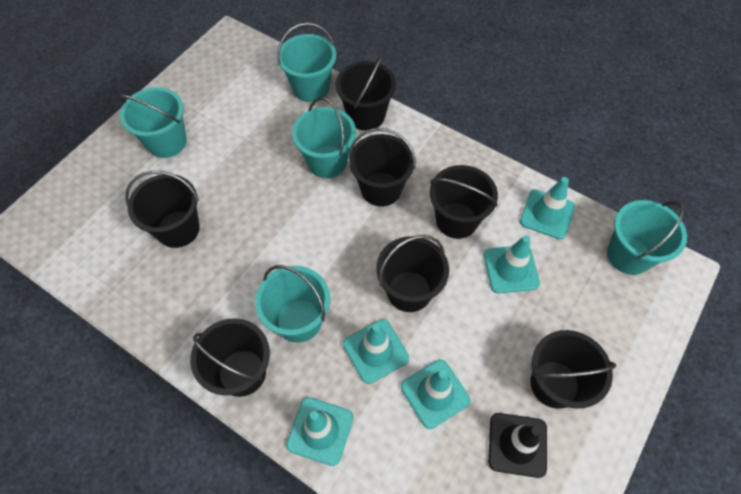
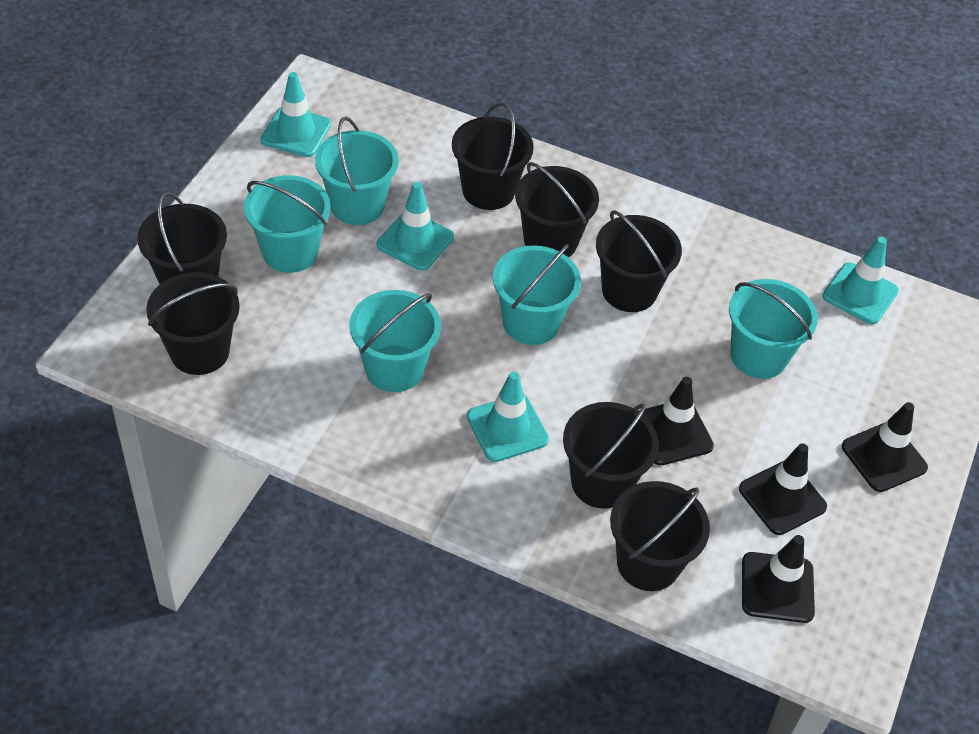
black traffic cone: [488,413,547,478] = 1 -> [638,377,714,465] [739,443,827,535] [742,535,815,623] [842,402,928,492] = 4
turquoise traffic cone: [286,397,354,466] [343,319,409,384] [401,360,470,429] [484,235,540,293] [520,177,575,239] = 5 -> [261,72,331,157] [377,182,454,271] [467,372,549,462] [822,237,899,324] = 4

